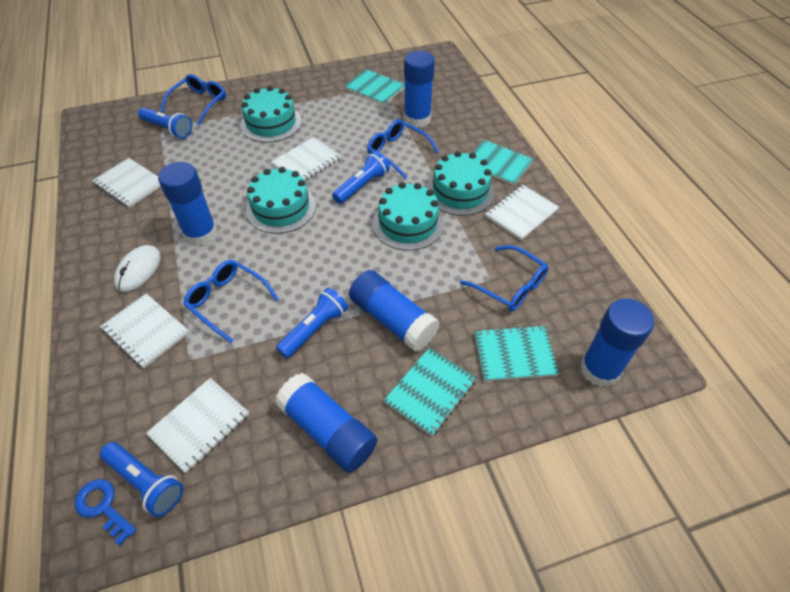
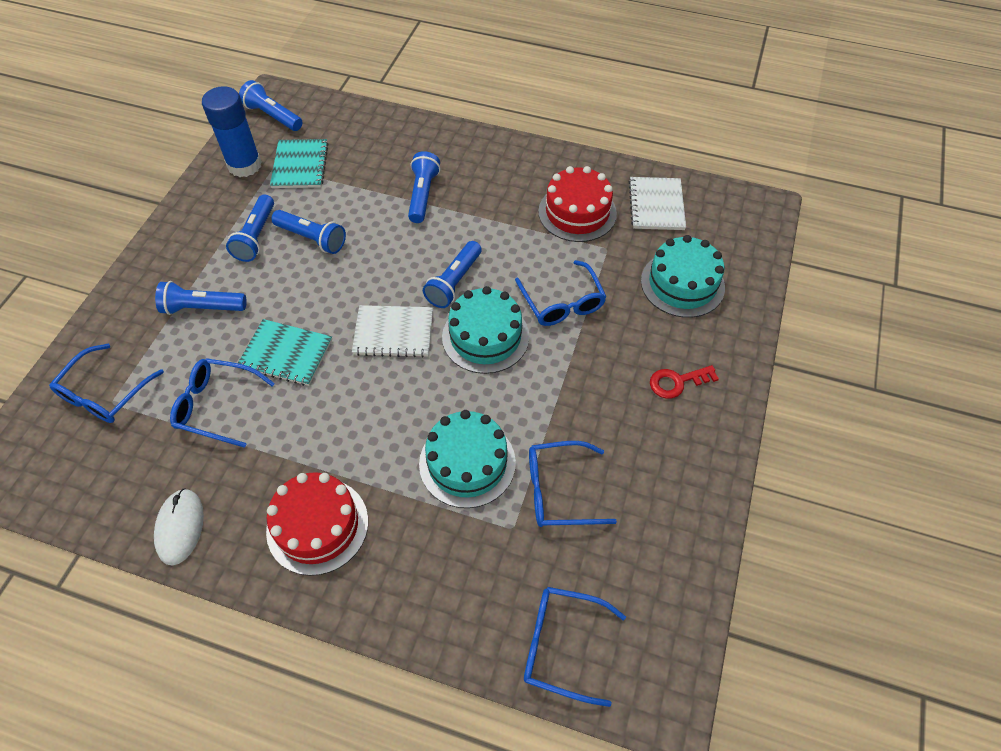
blue flashlight: [100,442,183,517] [138,107,192,138] [276,287,348,358] [332,151,390,204] = 4 -> [155,281,247,315] [226,194,274,262] [239,80,302,131] [271,210,346,254] [408,151,440,223] [423,241,482,308] = 6
blue glasses: [160,74,226,125] [183,260,279,343] [367,119,439,179] [460,245,549,311] = 4 -> [49,344,164,423] [170,358,275,448] [515,260,607,326] [524,587,626,707] [529,441,617,527] = 5
blue glue stick: [158,162,217,246] [275,373,377,473] [349,270,440,351] [404,51,435,128] [580,299,654,387] = 5 -> [202,86,262,177] = 1
blue key: [75,479,136,546] = 1 -> none = 0
red cake: none = 0 -> [266,472,368,576] [538,166,617,242] = 2
red key: none = 0 -> [650,365,719,399] = 1
turquoise cake: [240,86,302,143] [246,167,316,234] [373,182,444,251] [427,151,495,216] = 4 -> [419,410,516,508] [442,286,529,374] [641,235,725,318] = 3
turquoise notebook: [344,69,405,105] [384,348,476,436] [472,140,534,185] [474,325,559,381] = 4 -> [238,319,332,386] [270,139,328,188] = 2
white notebook: [92,158,161,208] [100,293,189,369] [146,378,249,473] [271,137,341,181] [485,185,559,240] = 5 -> [352,305,433,358] [629,177,686,230] = 2

